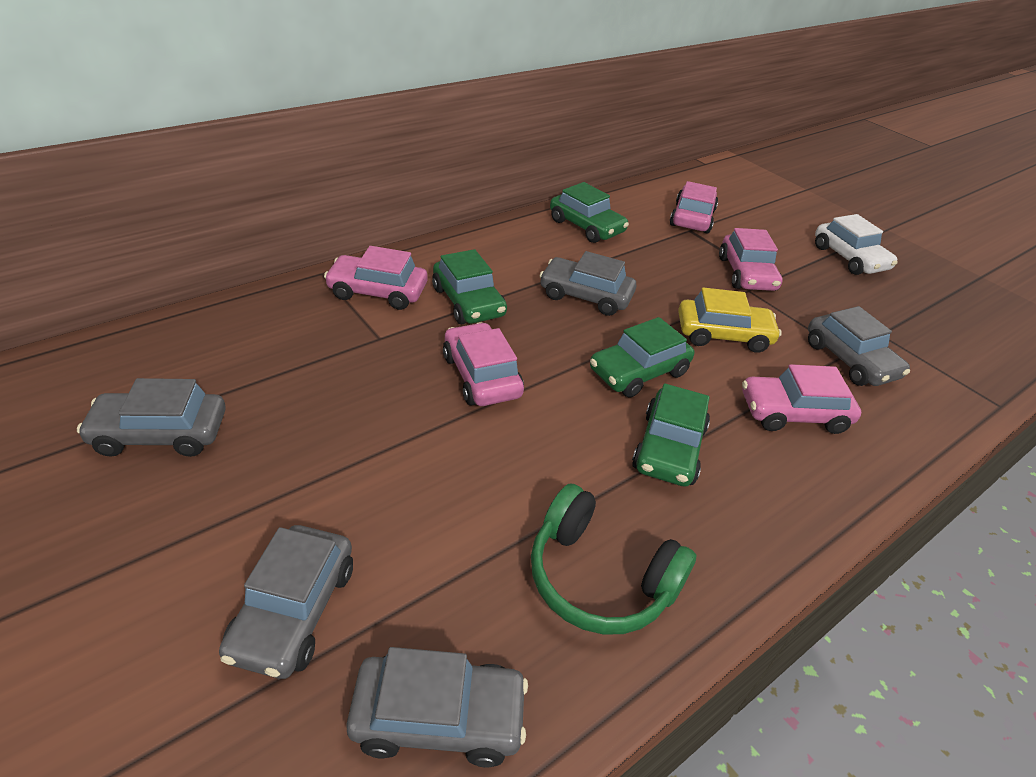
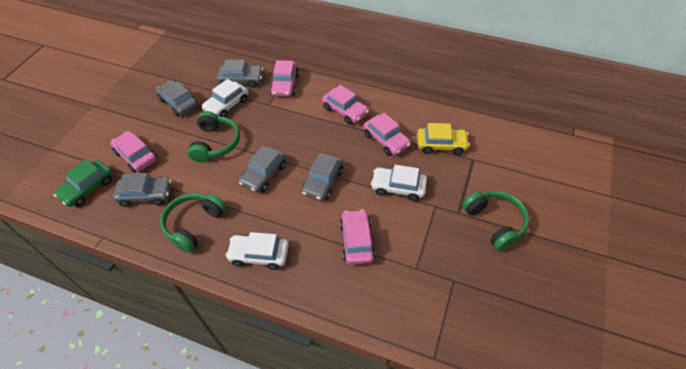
green car: [432,249,507,324] [550,182,629,243] [590,317,694,398] [632,383,710,487] = 4 -> [54,159,113,207] = 1
green headphones: [531,484,696,635] = 1 -> [160,193,227,253] [187,111,240,162] [462,191,529,251] = 3
white car: [815,214,897,275] = 1 -> [202,79,249,117] [226,232,289,270] [371,165,427,201] = 3

